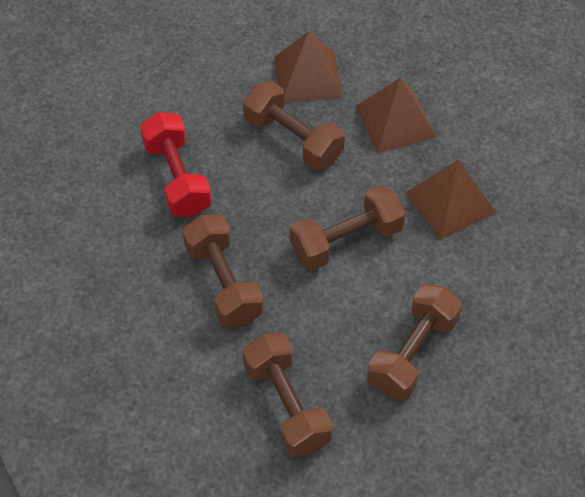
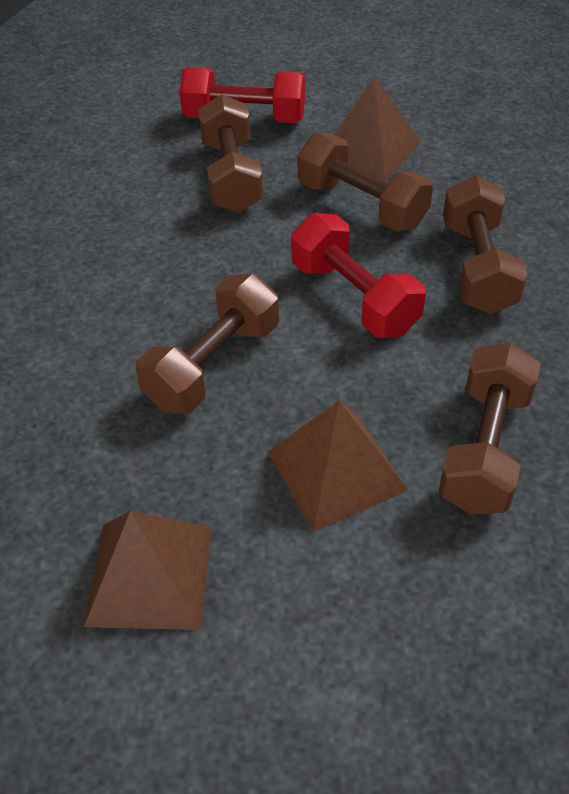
red dumbbell: [140,112,212,217] = 1 -> [180,67,305,123] [291,213,426,338] = 2

